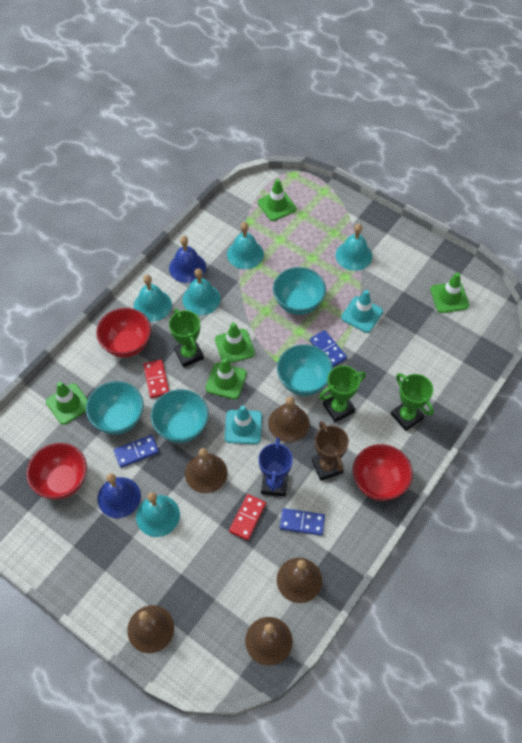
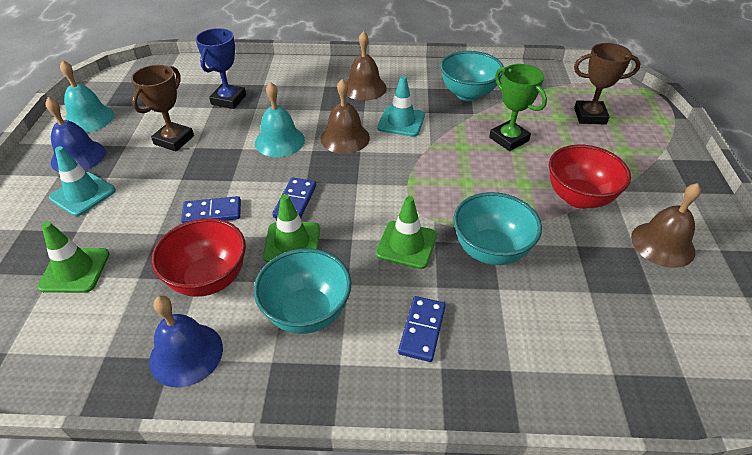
brown bell: [127,605,174,653] [185,448,228,493] [245,617,293,666] [268,396,310,442] [277,558,322,603] = 5 -> [320,79,370,154] [346,31,387,101] [631,183,701,268] = 3
brown trophy: [312,421,349,481] = 1 -> [131,65,194,152] [574,43,641,125] = 2
green traffic cone: [46,382,88,425] [205,358,247,399] [215,322,255,363] [258,179,296,221] [430,272,469,313] = 5 -> [37,222,110,293] [263,194,320,263] [376,196,437,269] = 3
green trophy: [169,309,204,367] [319,365,366,422] [391,373,434,431] = 3 -> [489,64,547,151] = 1
red bowl: [27,443,87,500] [96,308,151,358] [353,444,413,501] = 3 -> [151,218,246,297] [549,145,631,209] = 2
red domino: [143,360,169,398] [229,494,266,540] = 2 -> none = 0
turquoise bell: [134,275,172,322] [136,492,180,537] [183,268,220,315] [227,222,264,269] [336,224,372,271] = 5 -> [60,60,114,133] [255,82,305,157] = 2
turquoise bowl: [86,381,144,435] [151,389,209,443] [273,267,326,315] [277,344,333,396] = 4 -> [254,248,351,334] [440,51,504,101] [453,192,542,265] = 3

